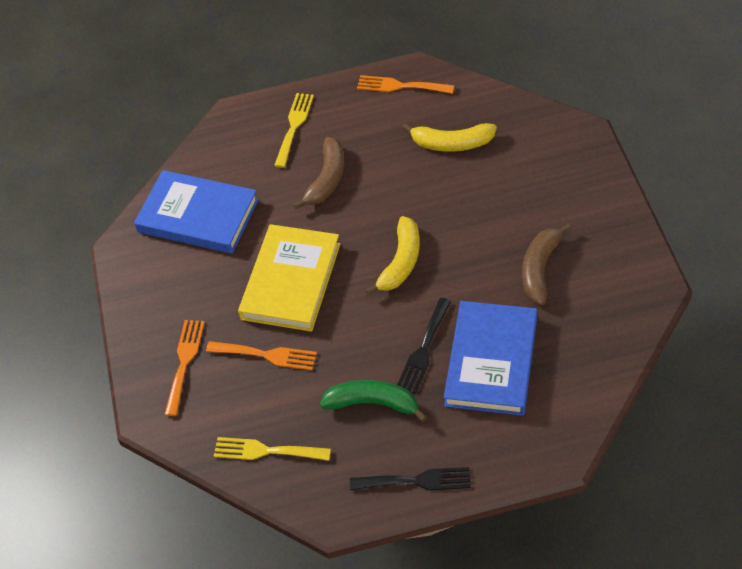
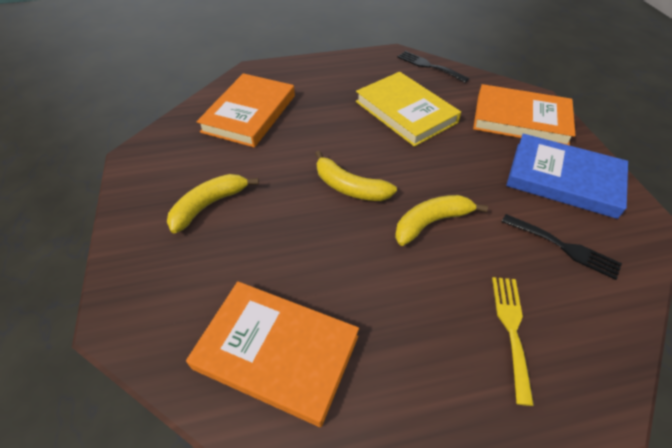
blue book: [134,170,259,254] [444,301,537,416] = 2 -> [506,133,628,219] = 1
brown banana: [293,137,344,210] [522,223,572,305] = 2 -> none = 0
green banana: [320,380,427,422] = 1 -> none = 0
orange book: none = 0 -> [186,281,359,427] [197,73,295,147] [473,84,576,145] = 3
orange fork: [164,320,205,416] [206,341,317,370] [357,75,454,94] = 3 -> none = 0
yellow banana: [365,216,420,296] [402,123,497,152] = 2 -> [167,174,259,233] [315,151,397,201] [395,195,488,246] = 3
yellow fork: [214,437,331,461] [274,93,314,168] = 2 -> [492,277,534,406] = 1

